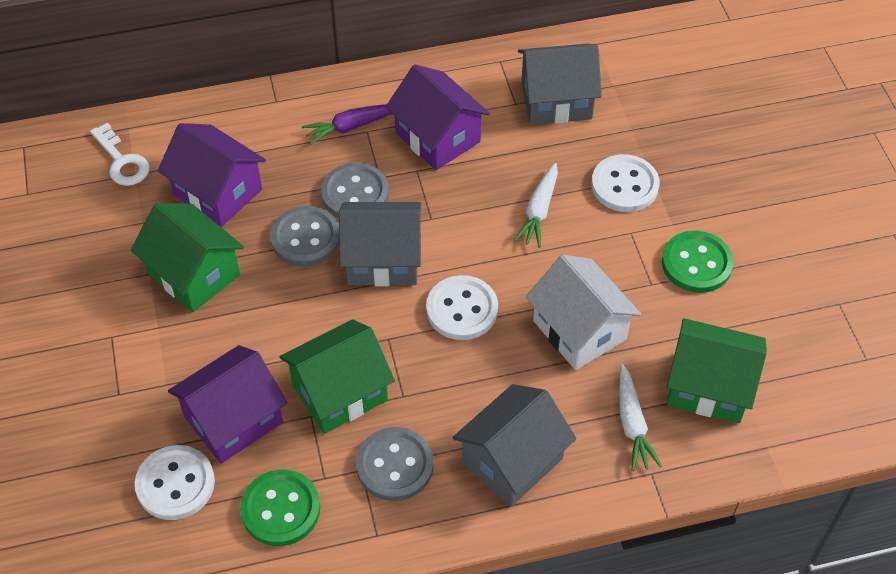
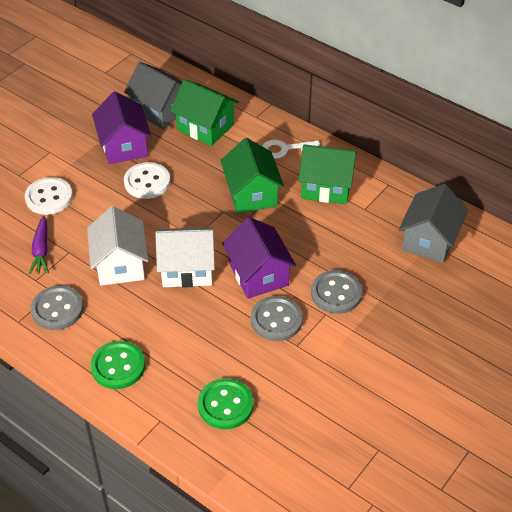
grey house: [339,202,421,286] [452,384,577,507] [518,44,602,125] = 3 -> [124,62,183,129] [399,184,468,263] = 2
purple house: [158,123,266,227] [168,345,287,464] [386,65,490,170] = 3 -> [92,91,152,164] [222,217,296,299] = 2
white button: [135,445,215,520] [426,275,498,340] [591,154,660,212] = 3 -> [25,177,73,215] [124,162,170,199] = 2
white carrot: [514,163,558,247] [619,364,662,471] = 2 -> none = 0
white house: [526,255,641,370] = 1 -> [87,206,148,286] [155,227,215,288] = 2

